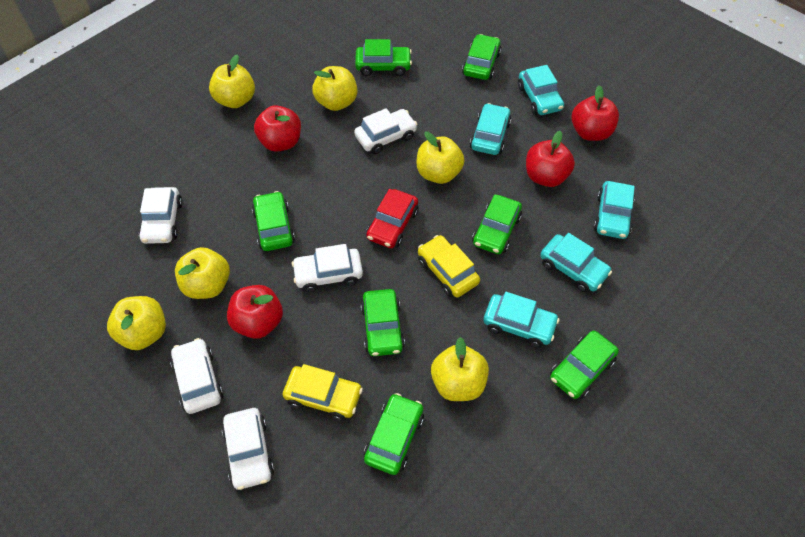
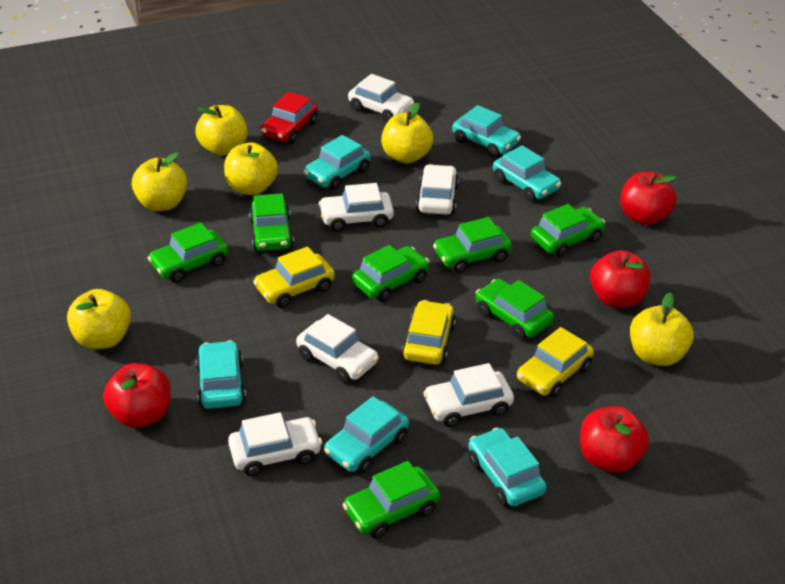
turquoise car: [470,103,511,155] [483,292,559,348] [518,65,564,115] [540,233,612,293] [593,181,635,239] = 5 -> [196,340,246,409] [304,135,370,190] [324,396,409,474] [452,105,521,157] [468,427,547,506] [493,145,561,202] = 6
white car: [139,187,183,244] [170,338,224,414] [222,408,274,490] [292,244,363,292] [354,108,417,154] = 5 -> [228,412,322,476] [296,314,379,383] [319,183,394,231] [348,74,415,122] [416,164,459,215] [423,363,514,427] = 6
yellow car: [283,364,363,421] [418,235,480,298] = 2 -> [253,246,335,308] [401,300,456,365] [517,327,594,398] = 3

